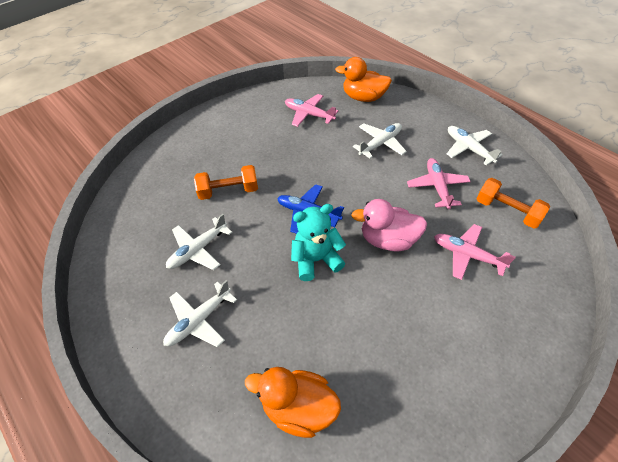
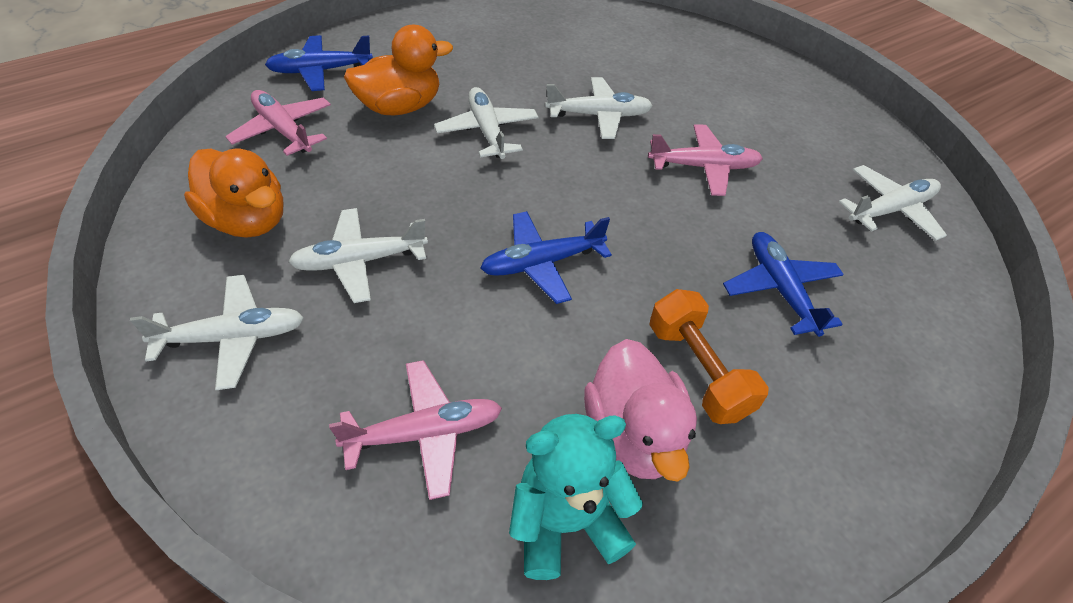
blue plane: [277,184,344,234] = 1 -> [265,35,373,91] [480,211,612,304] [723,232,844,337] = 3
orange dumbbell: [194,165,258,200] [477,178,550,229] = 2 -> [649,289,769,424] = 1
white plane: [163,280,237,347] [166,214,232,270] [353,123,407,159] [447,126,503,166] = 4 -> [130,275,304,390] [288,208,428,303] [434,87,538,159] [545,77,653,139] [839,165,947,240] = 5

